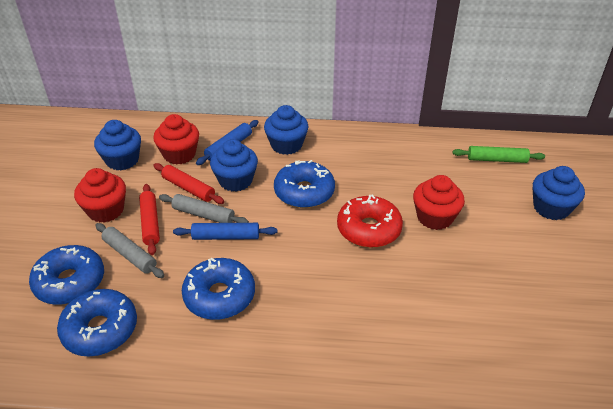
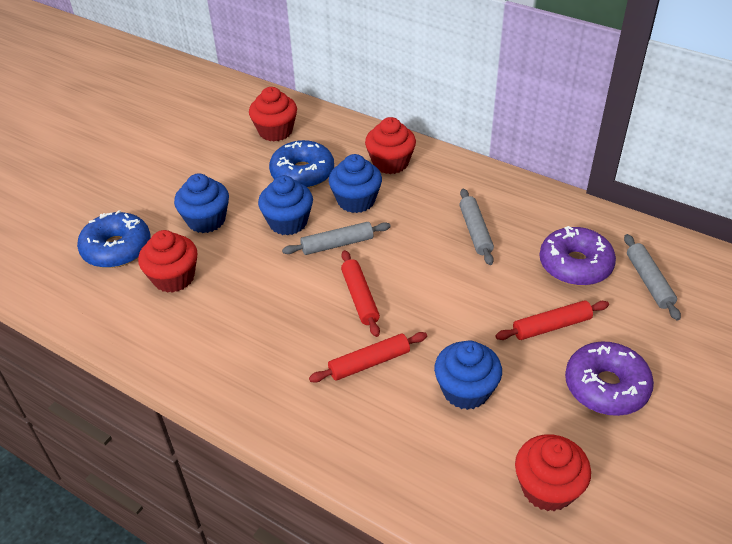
blue donut: [29,245,104,305] [57,289,137,357] [182,258,255,320] [274,160,335,208] = 4 -> [77,210,151,268] [269,140,334,188] = 2
blue rolling pin: [173,223,277,240] [196,120,259,165] = 2 -> none = 0
green rolling pin: [453,146,545,163] = 1 -> none = 0
grey rolling pin: [95,223,164,278] [159,194,249,223] = 2 -> [282,222,391,255] [459,189,494,265] [624,234,681,321] = 3
purple donut: none = 0 -> [540,226,616,286] [565,341,654,416] = 2
red cupcake: [74,168,126,223] [153,114,199,164] [413,175,465,230] = 3 -> [138,230,197,293] [249,87,297,141] [365,117,416,174] [515,434,591,512] = 4
red donut: [337,194,403,248] = 1 -> none = 0
red rolling pin: [139,184,160,255] [153,163,224,204] = 2 -> [309,332,427,383] [341,250,380,337] [495,300,609,340] = 3

